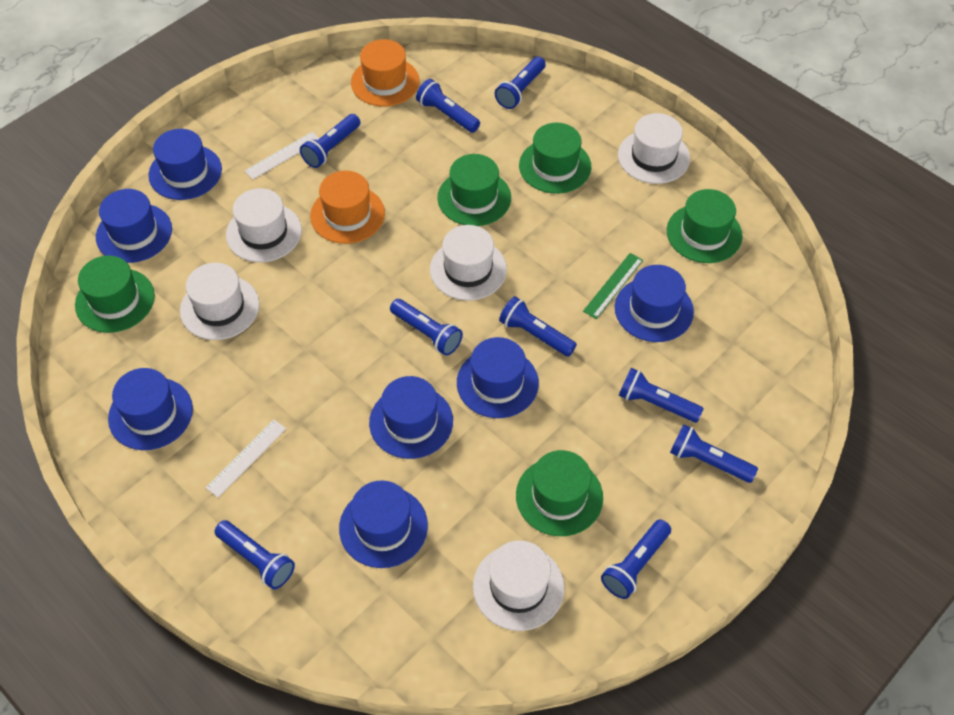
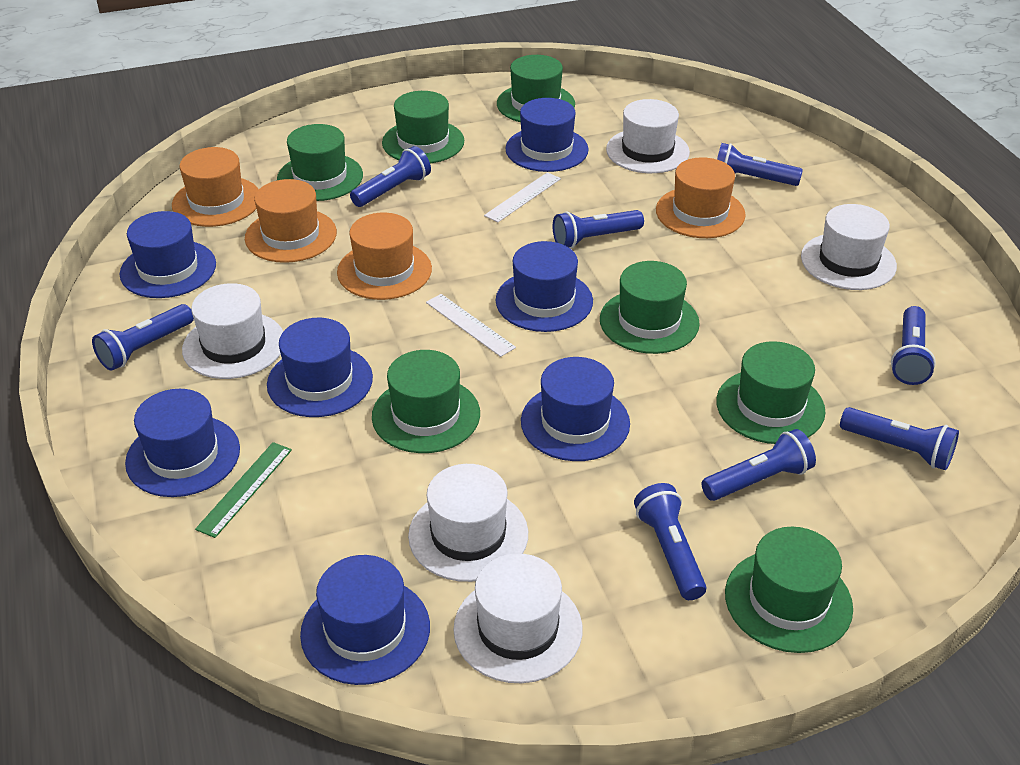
blue flashlight: [214,520,295,589] [300,114,361,168] [390,299,463,356] [416,79,480,133] [495,57,546,109] [499,296,577,357] [601,519,671,599] [619,368,704,423] [670,424,758,483] = 9 -> [92,304,194,371] [350,146,431,207] [553,210,644,249] [634,483,706,600] [701,429,816,501] [717,143,803,186] [840,407,959,470] [891,306,936,385] = 8
green hat: [75,256,155,333] [437,154,511,226] [516,450,603,536] [519,123,591,194] [667,189,743,263] = 5 -> [277,124,363,201] [372,350,480,453] [382,91,464,163] [497,55,575,122] [600,261,700,354] [716,341,826,444] [725,527,853,653] = 7
orange hat: [310,171,385,244] [351,39,419,107] = 2 -> [172,147,259,227] [245,179,337,263] [337,213,432,300] [656,157,746,238] = 4

